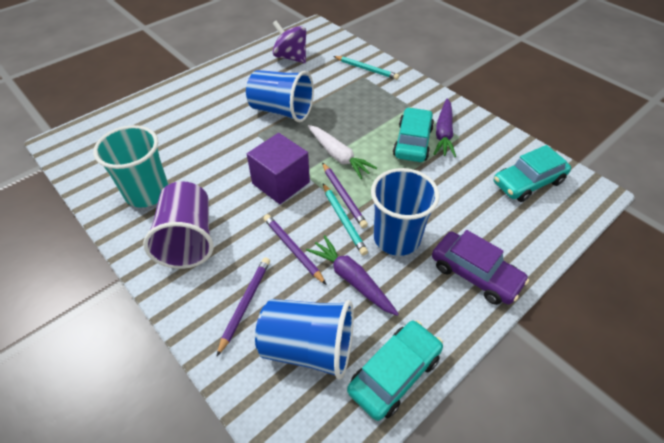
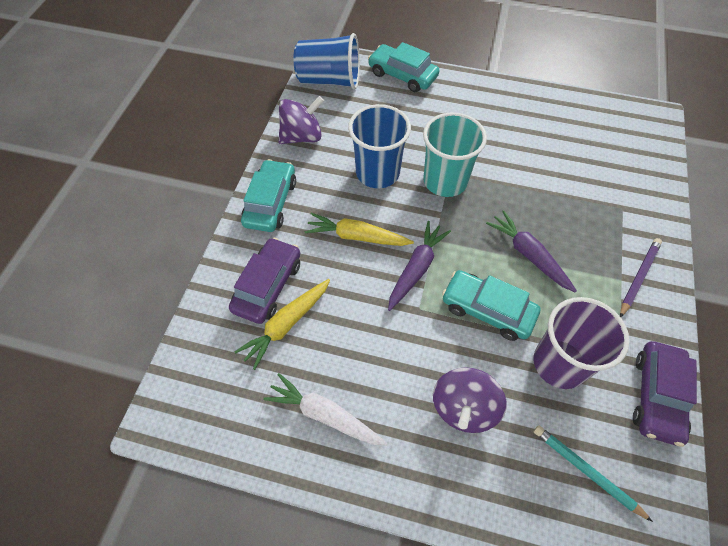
blue cup: [246,70,314,122] [255,299,354,380] [371,168,440,256] = 3 -> [294,33,360,89] [348,104,411,188] = 2
purple car: [432,230,529,305] = 1 -> [229,238,300,324] [633,341,697,447] = 2
purple cube: [247,133,310,204] = 1 -> none = 0
purple pencil: [217,257,270,356] [263,214,327,285] [322,162,368,228] = 3 -> [620,238,662,317] = 1
purple spinning top: [272,21,306,63] = 1 -> [279,96,324,144] [433,367,507,433] = 2
turquoise pencil: [323,183,368,255] [334,56,399,80] = 2 -> [534,425,653,522] = 1
yellow carrot: none = 0 -> [235,279,330,370] [305,213,414,246] = 2

